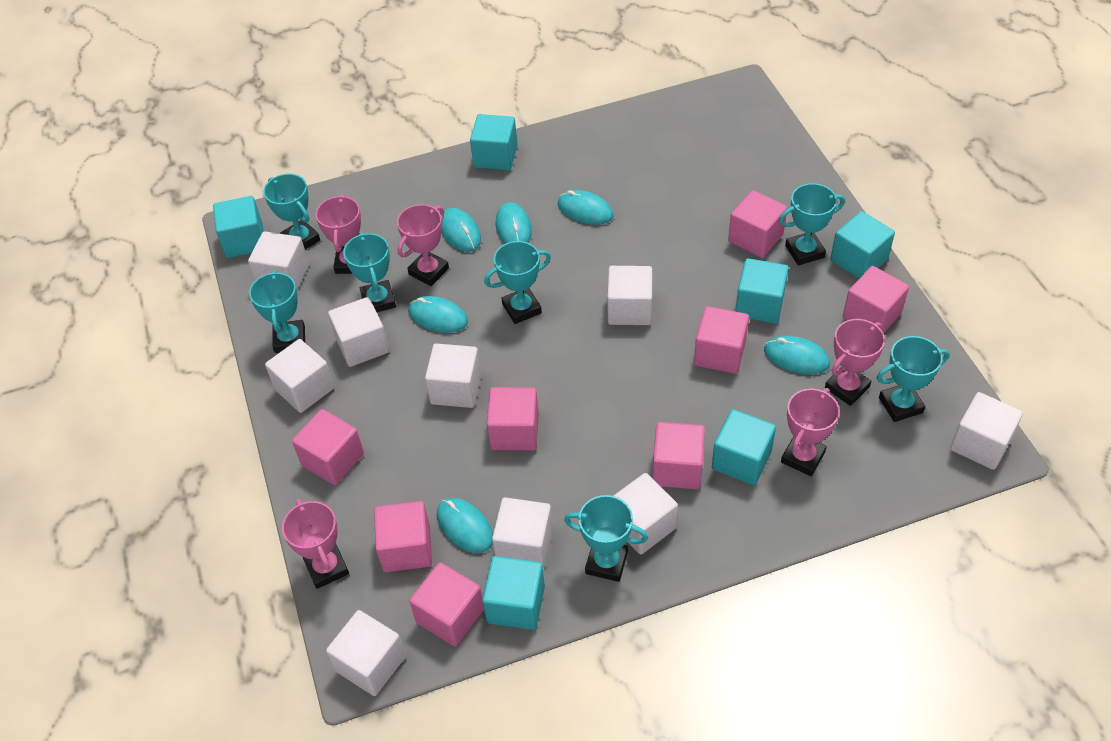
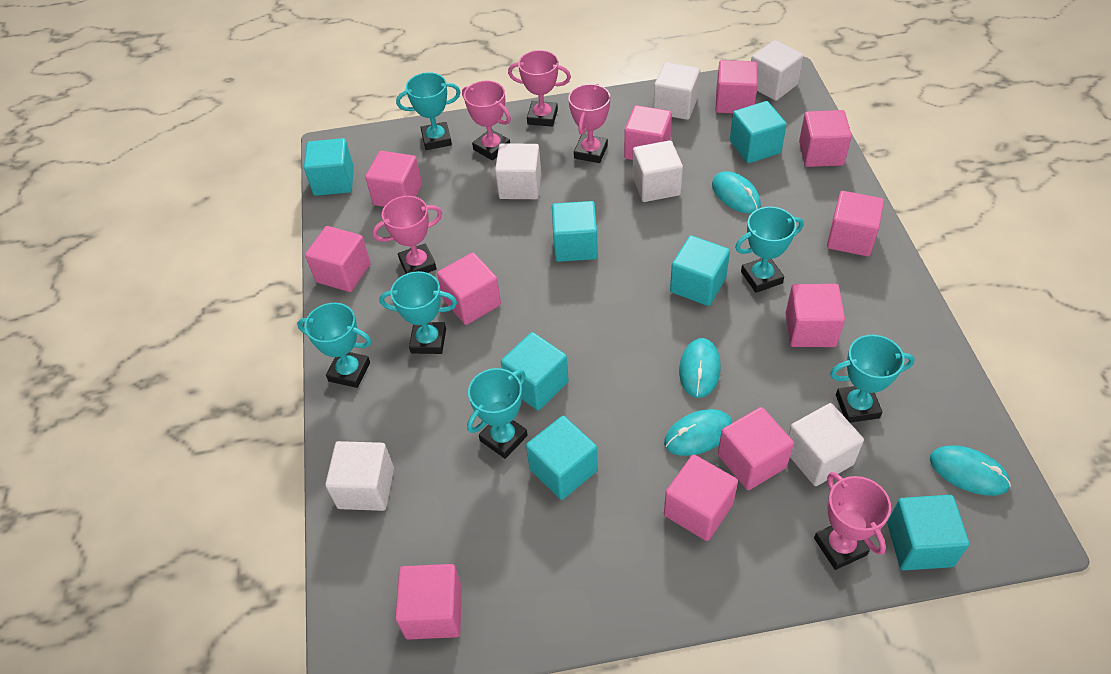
pink cube: [292,409,364,485] [374,501,432,572] [409,562,484,647] [487,387,539,450] [652,422,705,489] [694,306,749,374] [728,190,787,258] [843,266,909,334] = 8 -> [305,226,371,292] [365,151,422,207] [395,564,462,640] [437,252,501,325] [624,105,672,160] [664,454,738,541] [716,60,758,113] [718,407,794,490] [786,284,845,347] [799,110,852,167] [827,191,884,256] = 11
turquoise cube: [213,196,264,258] [470,114,517,170] [482,556,545,630] [712,409,776,485] [735,258,789,324] [830,211,895,279] = 6 -> [304,138,354,196] [501,332,569,410] [526,416,598,500] [552,201,598,262] [670,235,730,306] [730,101,787,163] [887,495,969,570] = 7
turquoise mouse: [408,296,468,333] [437,498,493,553] [441,208,481,252] [495,202,532,244] [558,190,613,225] [764,336,830,374] = 6 -> [664,409,732,456] [679,338,721,398] [712,172,761,213] [930,445,1011,496] = 4
turquoise trophy: [249,270,305,353] [263,174,320,250] [343,232,396,312] [484,241,551,324] [564,495,648,582] [779,183,845,265] [877,336,949,422] = 7 -> [297,303,371,388] [379,271,457,354] [396,72,460,150] [467,368,528,459] [735,207,803,293] [830,335,915,423] = 6
white cube: [248,231,309,289] [265,339,334,413] [326,610,406,696] [328,297,389,367] [425,343,481,408] [492,497,553,569] [607,266,652,325] [613,473,678,555] [950,392,1023,470] = 9 -> [325,441,394,511] [495,143,541,199] [632,140,683,202] [653,62,700,120] [751,40,804,101] [788,403,864,486] = 6

